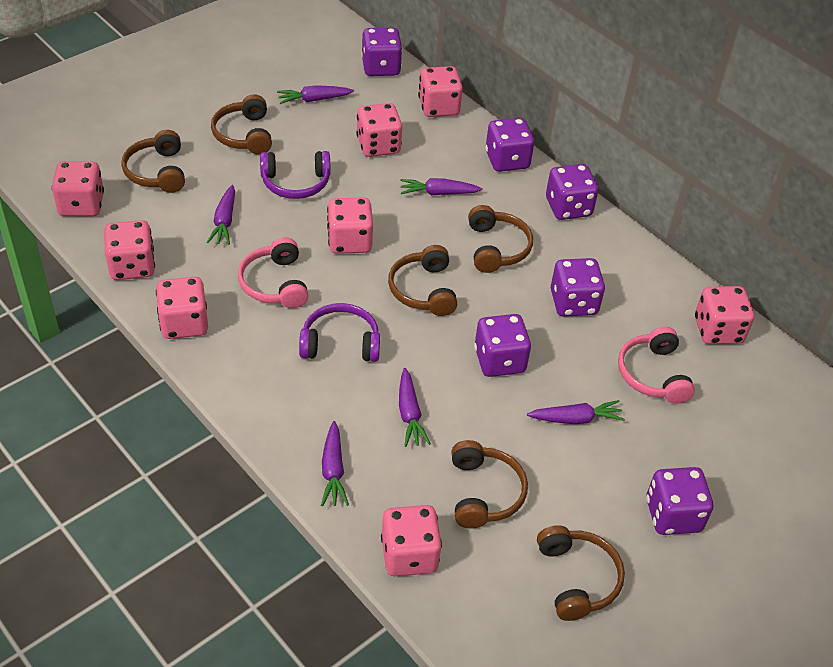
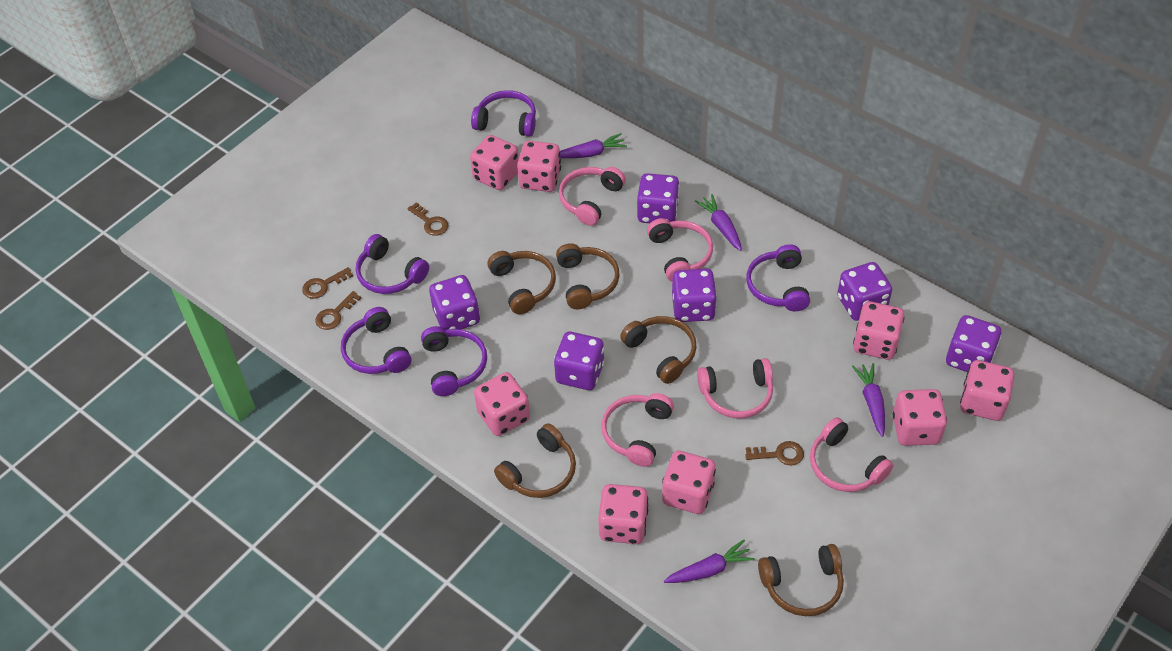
brown headphones: [121,130,185,193] [211,95,272,155] [388,245,457,316] [451,440,528,529] [468,205,533,273] [537,525,625,621] = 6 -> [487,251,556,314] [494,423,576,498] [556,243,620,310] [620,316,697,384] [758,544,844,616] = 5
brown key: none = 0 -> [302,267,353,299] [315,291,361,330] [407,202,449,236] [745,441,804,466] = 4
pink headphones: [238,237,309,308] [618,327,695,404] = 2 -> [559,167,626,226] [601,393,674,467] [647,218,713,282] [697,358,773,418] [810,417,893,492] = 5
purple carrot: [207,185,235,245] [277,85,354,104] [321,421,349,506] [399,368,431,447] [400,178,483,195] [527,400,625,424] = 6 -> [560,133,627,158] [664,540,755,583] [695,194,742,251] [852,363,885,437] = 4
purple headphones: [260,151,330,199] [299,303,380,362] = 2 -> [341,307,411,374] [356,234,429,294] [421,326,487,396] [471,90,536,137] [746,244,810,311] = 5

